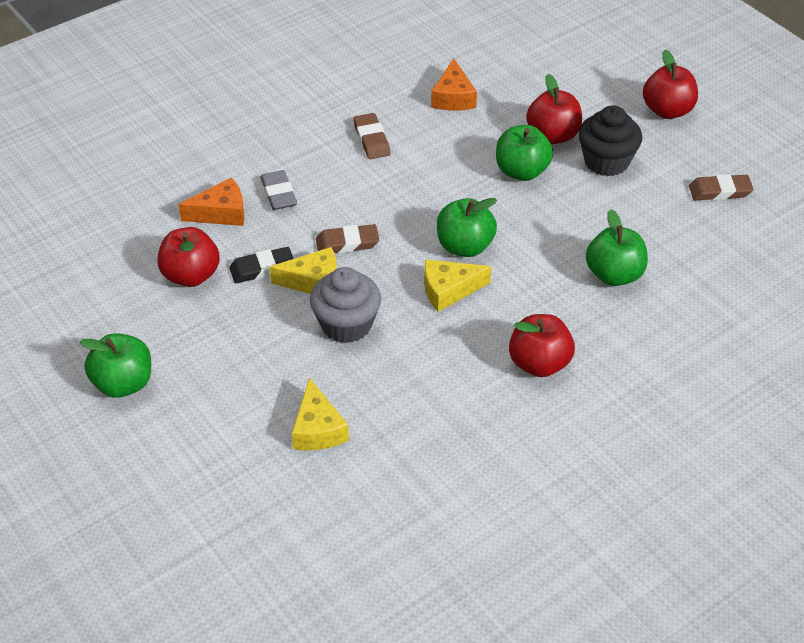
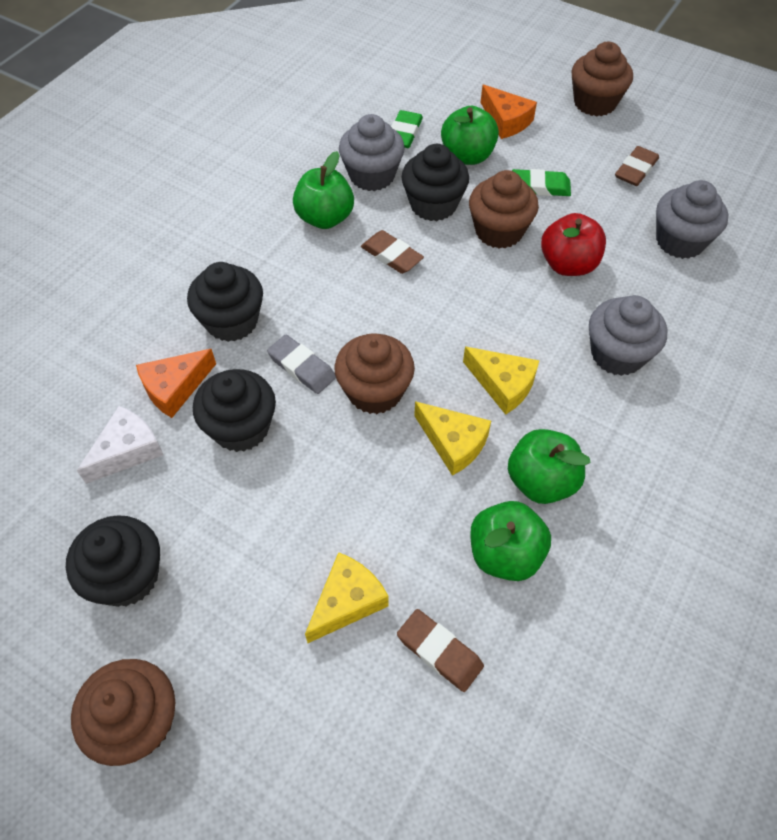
black cupcake: [578,105,642,176] = 1 -> [66,515,160,607] [187,262,263,342] [193,369,276,452] [401,144,469,221] = 4
black eraser: [229,247,294,283] = 1 -> none = 0
brown cupcake: none = 0 -> [71,659,175,766] [334,333,415,414] [469,170,539,248] [572,42,633,117] = 4
green eraser: none = 0 -> [391,110,423,148] [512,169,571,196] = 2
grey cupcake: [310,267,381,343] = 1 -> [339,114,405,191] [589,295,667,376] [656,180,728,259] = 3
red apple: [157,227,220,287] [509,314,575,377] [526,74,582,144] [643,49,698,119] = 4 -> [541,213,606,276] = 1
white cheese: none = 0 -> [77,406,163,484] = 1

